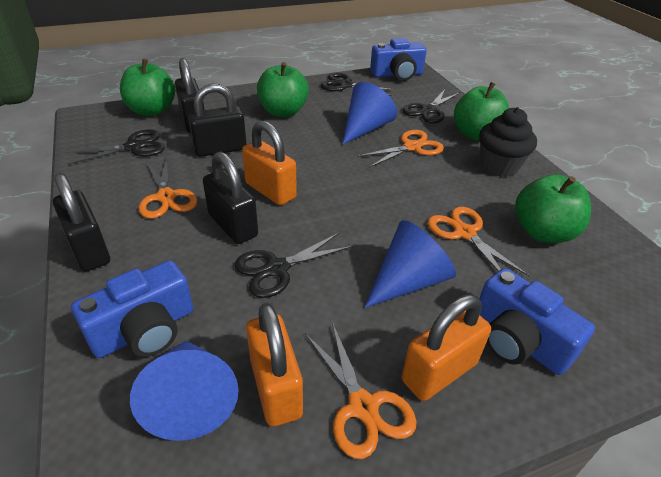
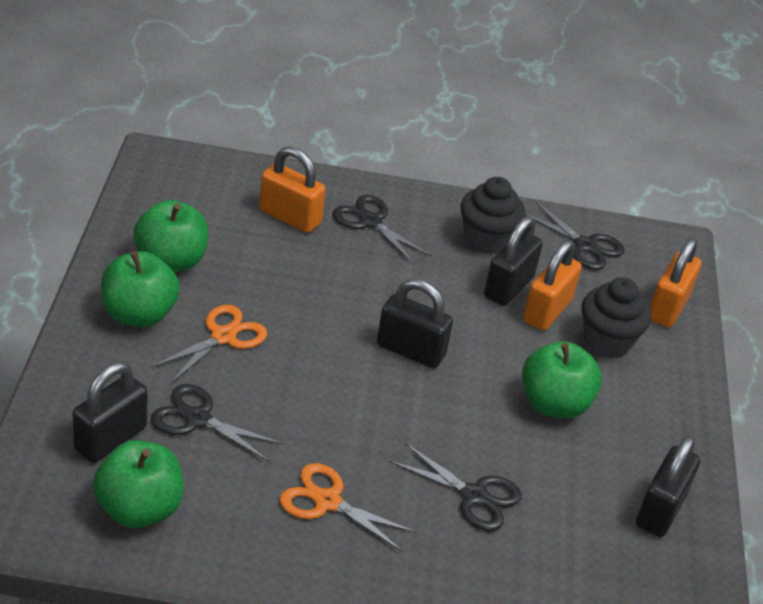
black cupcake: [479,107,537,177] = 1 -> [460,177,526,254] [582,277,651,359] = 2
blue camera: [71,260,193,358] [370,38,427,81] [479,268,595,375] = 3 -> none = 0
blue cone: [130,340,239,441] [342,82,397,145] [364,220,456,308] = 3 -> none = 0
orange scissors: [138,157,198,219] [305,322,417,459] [357,130,444,168] [428,207,529,276] = 4 -> [151,305,267,383] [280,463,417,552] = 2

